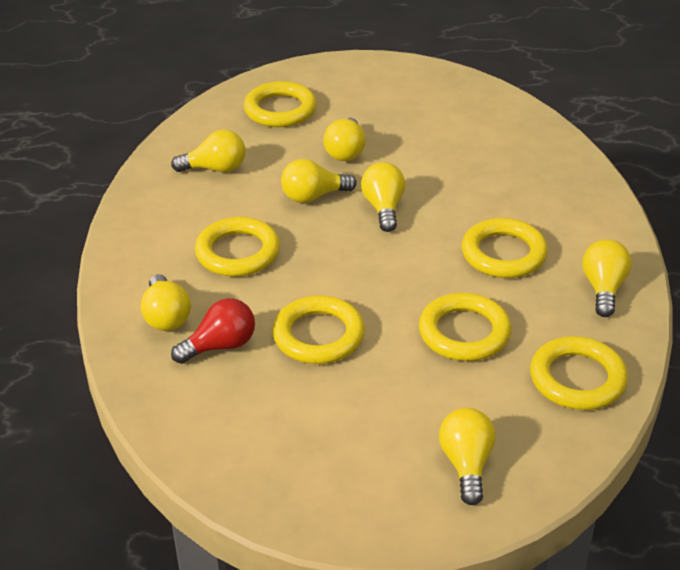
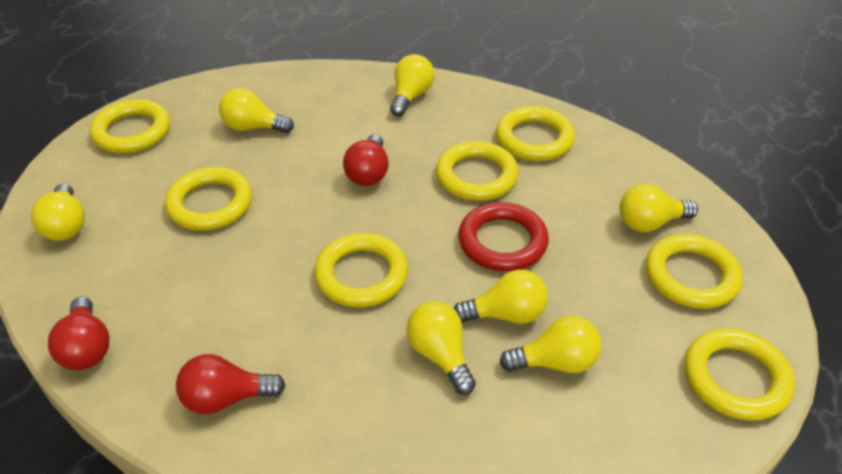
red light bulb: [171,298,255,364] = 1 -> [48,296,110,370] [176,354,286,414] [343,134,389,186] = 3
red ring: none = 0 -> [458,202,549,272] = 1
yellow ring: [195,217,280,277] [244,81,317,127] [272,295,365,364] [419,293,512,361] [462,218,548,278] [530,336,628,410] = 6 -> [90,99,170,153] [165,167,252,231] [314,233,408,308] [436,141,519,201] [496,106,575,161] [646,234,743,309] [685,328,795,421] = 7

